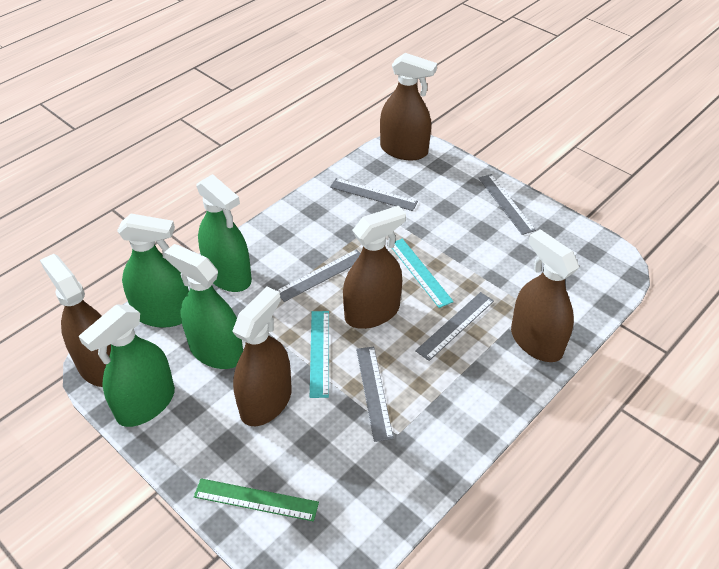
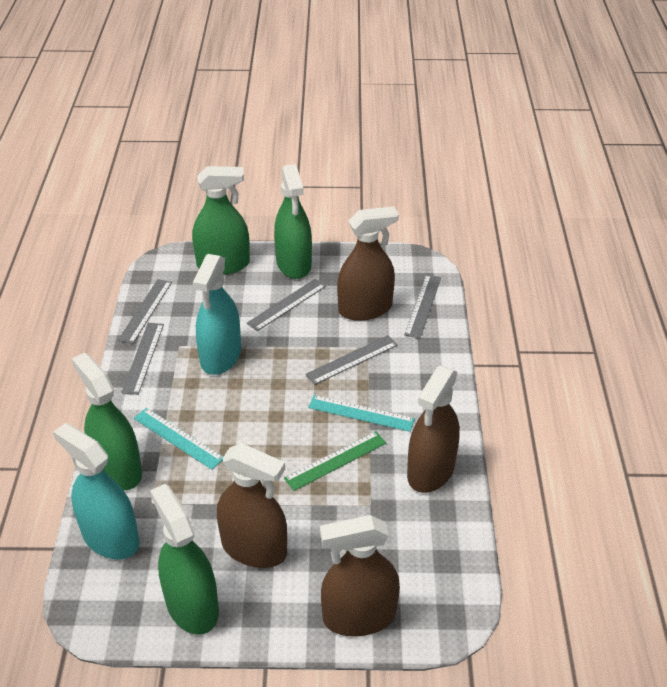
brown spray bottle: [40,254,111,387] [232,287,292,426] [343,206,406,329] [380,53,437,160] [511,229,579,362] = 5 -> [217,443,287,568] [320,515,400,637] [337,206,399,321] [407,366,460,493] = 4
turquoise spray bottle: none = 0 -> [53,423,140,560] [193,254,241,375] = 2

